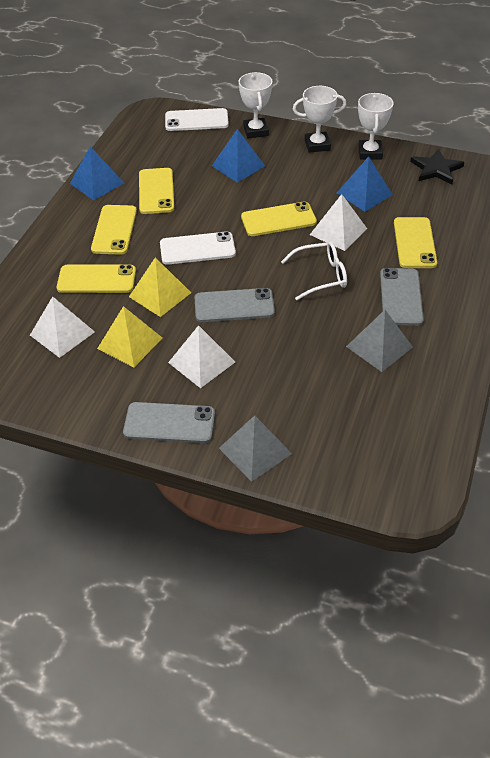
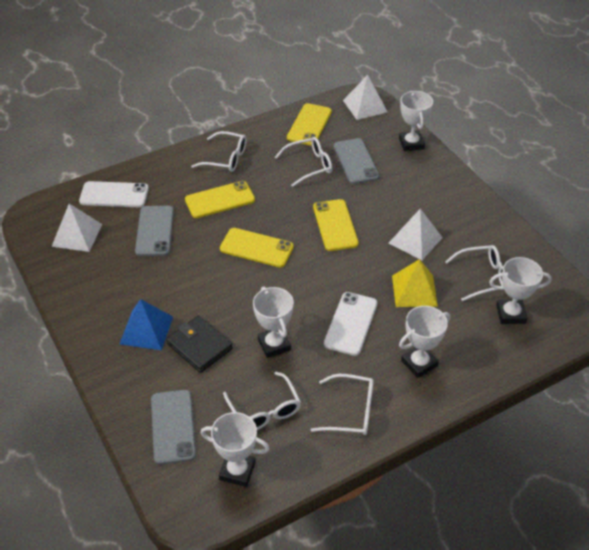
black star: [410,149,465,184] = 1 -> none = 0
black wallet: none = 0 -> [166,316,233,373] = 1
blue pyramid: [70,146,124,201] [212,129,265,183] [337,156,393,212] = 3 -> [120,299,173,350] = 1
grey pyramid: [219,415,292,482] [346,310,413,372] = 2 -> none = 0
white glasses: [281,241,347,300] = 1 -> [191,131,247,172] [223,372,301,430] [275,137,332,187] [311,374,374,435] [445,245,503,301] = 5
white trophy: [239,72,272,138] [293,86,346,153] [358,93,393,160] = 3 -> [201,412,269,487] [253,287,294,358] [399,91,433,151] [399,306,450,378] [489,257,552,324] = 5
yellow phone: [57,265,136,293] [91,205,137,255] [139,168,174,214] [241,201,317,236] [394,217,437,268] = 5 -> [185,181,255,218] [220,228,294,268] [287,103,332,146] [313,199,359,251] = 4
yellow pyramid: [97,306,162,367] [129,257,191,317] = 2 -> [392,259,438,307] = 1

